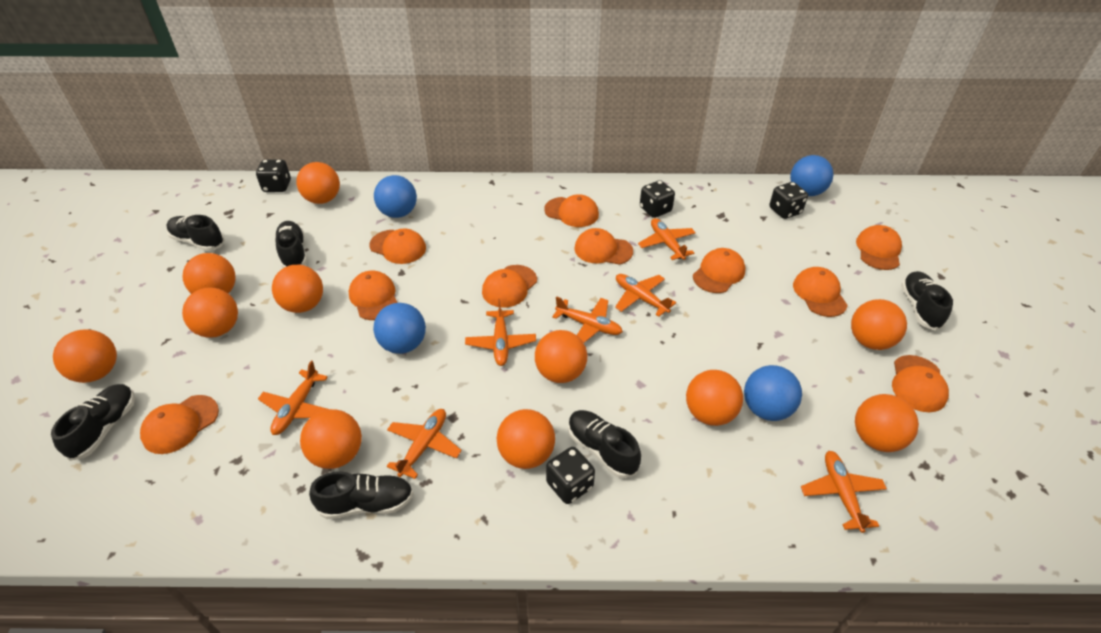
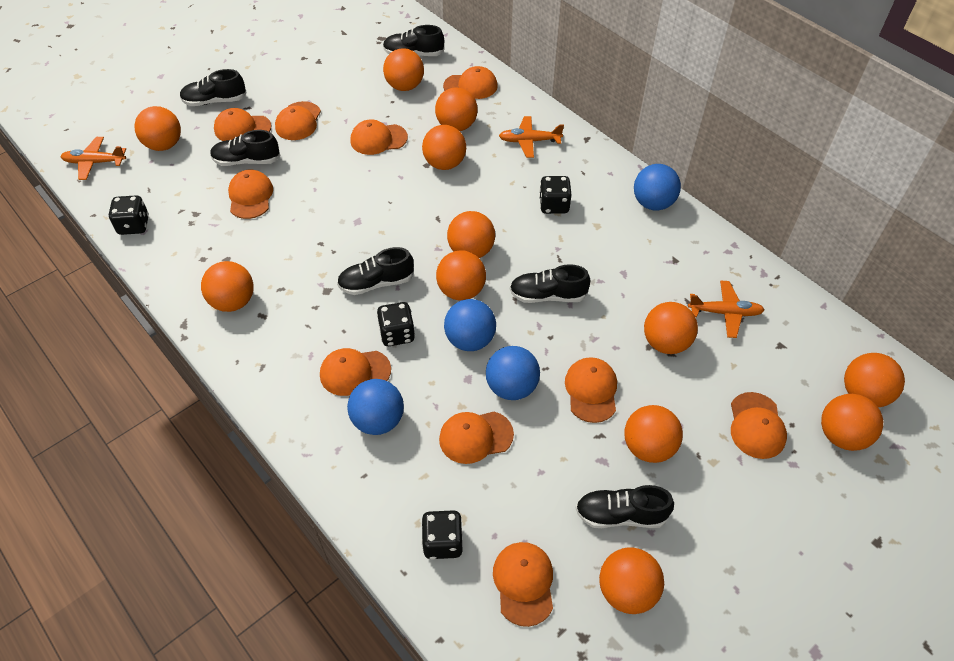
orange ball: [53,330,117,383] [182,253,236,294] [182,287,238,338] [272,265,323,313] [297,162,340,204] [300,409,362,469] [497,409,555,469] [535,330,587,383] [686,370,743,426] [851,299,907,350] [855,394,919,452] = 11 -> [134,106,181,151] [201,261,254,312] [383,48,424,91] [422,125,466,170] [435,88,478,131] [436,250,486,300] [447,211,495,258] [599,548,664,614] [624,405,683,463] [644,302,698,354] [821,394,883,451] [844,353,905,407] = 12
orange plane: [258,361,329,435] [387,409,462,479] [465,299,536,366] [552,296,623,343] [615,274,676,317] [638,218,696,260] [801,451,887,533] = 7 -> [60,137,126,180] [499,116,564,158] [688,281,764,338] = 3

